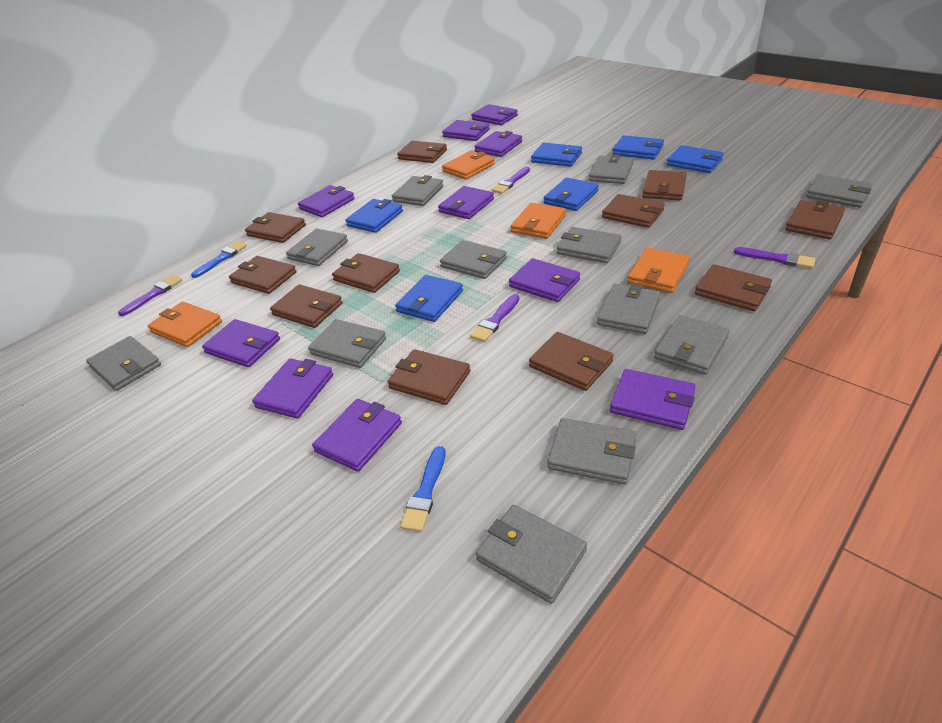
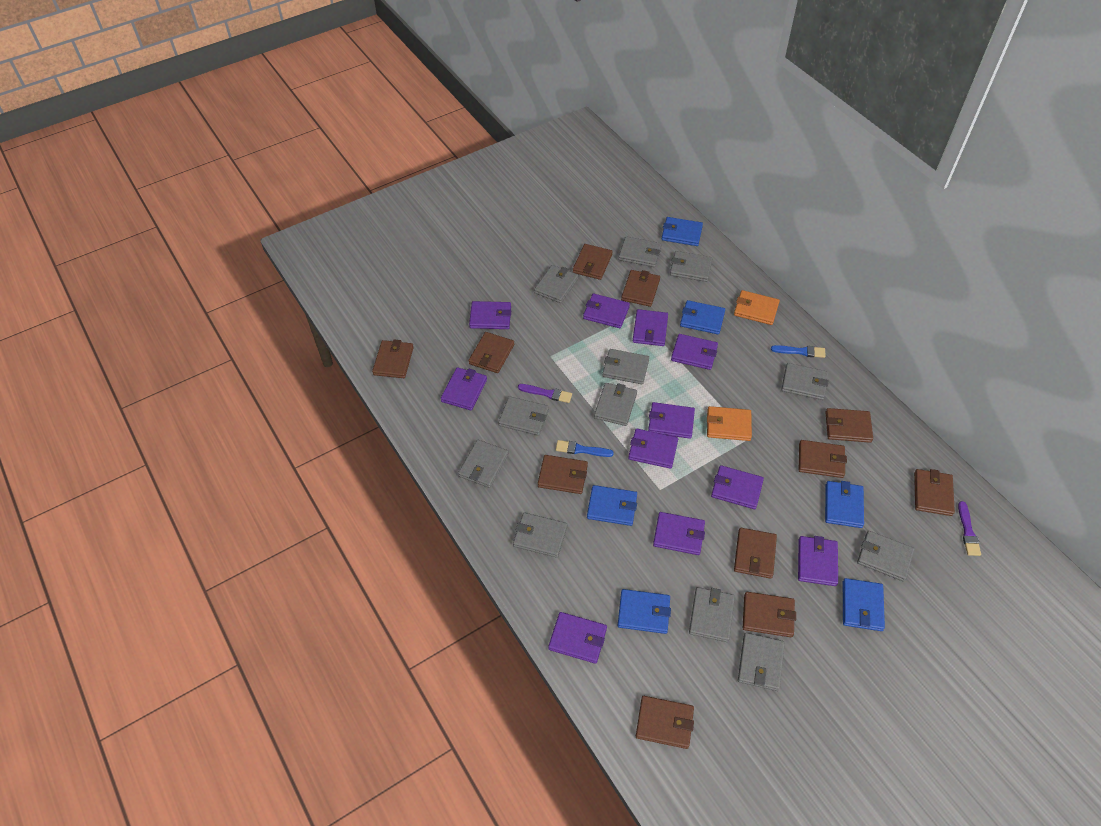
orange wallet: [148,301,222,347] [442,151,495,180] [511,203,566,239] [628,248,690,293] = 4 -> [707,406,752,441] [734,290,780,325] = 2
purple brush: [118,275,182,316] [470,294,519,342] [492,167,530,194] [734,247,816,269] = 4 -> [518,384,572,403] [958,501,981,556] = 2
purple wallet: [202,319,280,367] [252,358,333,419] [298,185,354,217] [312,399,402,472] [438,186,494,219] [442,120,490,141] [471,104,518,125] [474,131,522,157] [509,258,580,302] [610,369,696,430] = 10 -> [441,367,487,410] [469,301,511,329] [548,612,607,664] [583,294,630,328] [628,429,678,469] [633,309,668,346] [648,402,695,439] [653,512,705,555] [671,334,718,370] [711,465,764,509] [798,536,838,586] = 11

